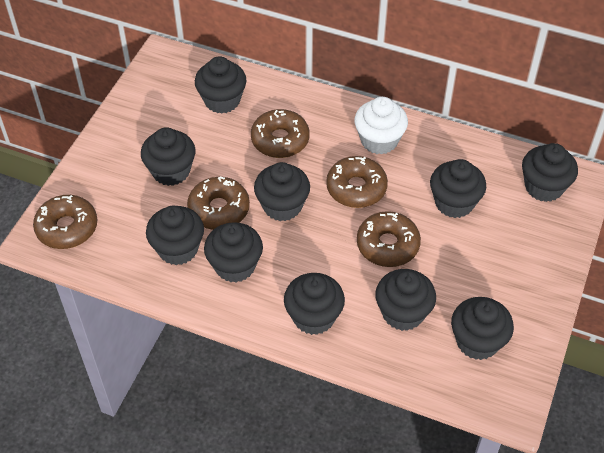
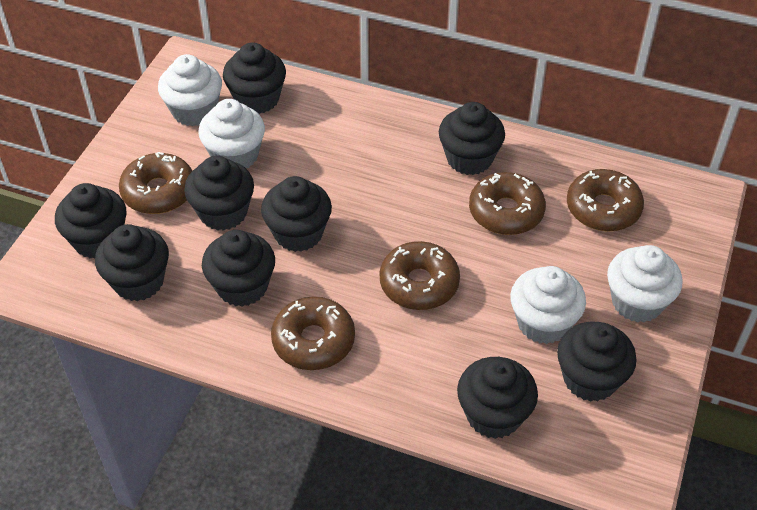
black cupcake: [141,127,196,186] [146,206,204,265] [195,56,247,114] [204,222,263,282] [254,162,310,221] [284,273,345,335] [375,269,436,331] [430,159,486,218] [451,297,514,360] [522,143,578,202] = 10 -> [55,183,127,259] [95,224,169,301] [184,156,254,231] [202,230,275,307] [223,42,286,114] [261,176,332,252] [439,102,505,175] [457,357,538,439] [557,322,637,402] = 9
white cupcake: [355,97,408,155] = 1 -> [158,54,222,127] [198,99,265,168] [510,266,586,344] [607,245,682,323] = 4

